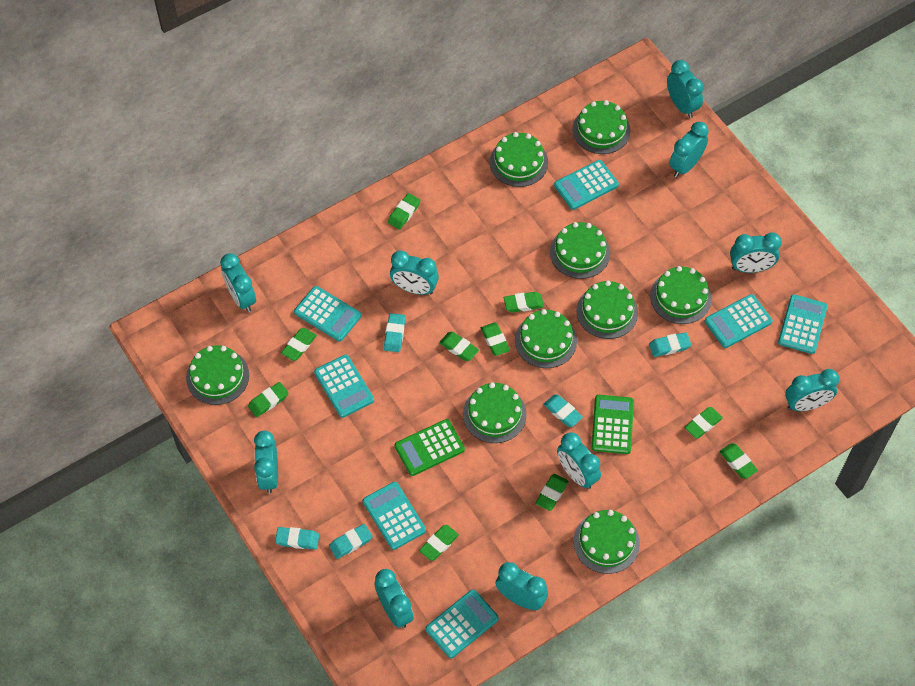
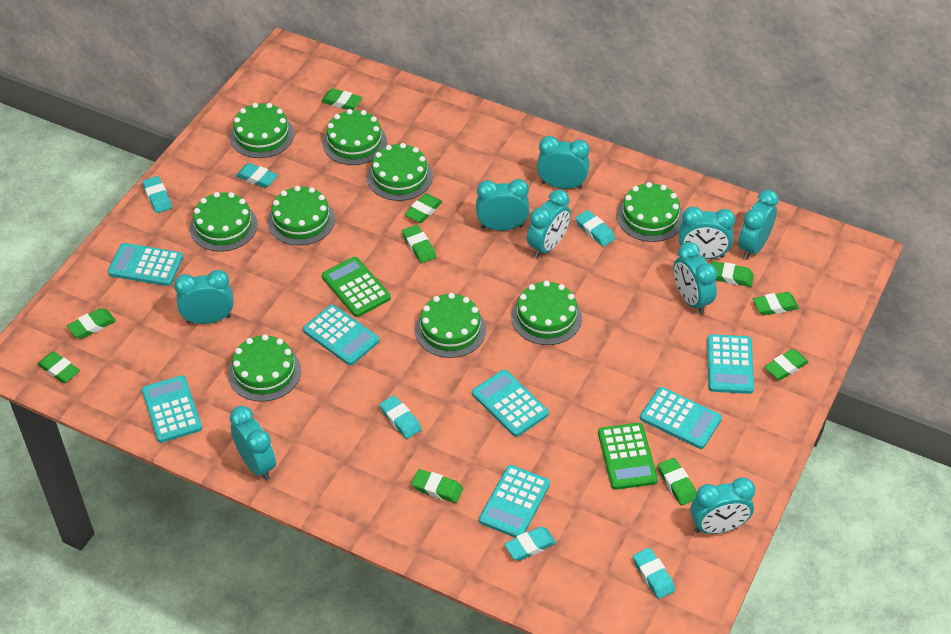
turquoise clock: [220,253,256,312] [254,431,278,493] [374,569,414,628] [390,251,439,295] [495,562,548,610] [557,432,601,489] [667,60,704,118] [669,122,709,177] [730,232,782,273] [785,369,839,411] = 10 -> [174,270,234,324] [230,406,276,480] [476,179,529,231] [527,189,571,258] [537,136,590,189] [673,242,717,314] [679,206,736,259] [690,477,755,534] [738,190,779,260] = 9
turquoise eraser: [275,527,319,549] [329,524,373,559] [384,313,405,352] [543,394,583,427] [649,332,691,357] = 5 -> [142,176,172,213] [236,163,278,188] [379,395,422,439] [504,527,556,561] [575,210,616,247] [633,548,675,599] = 6

